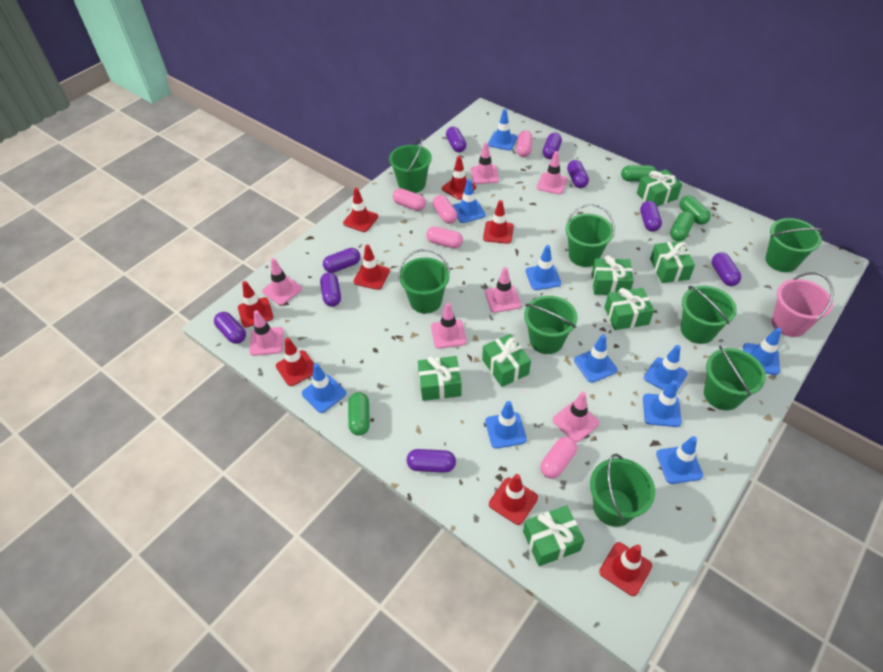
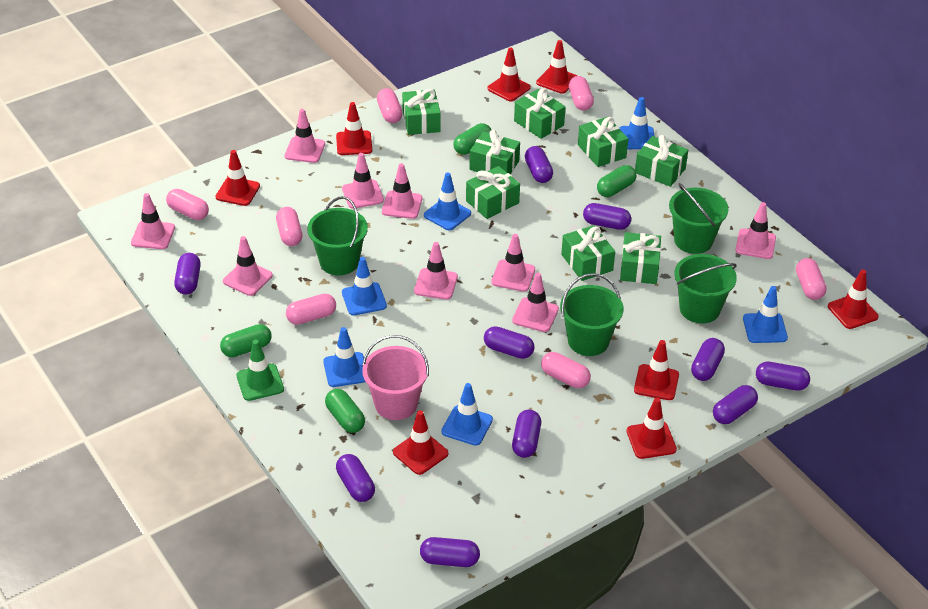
blue traffic cone: [302,363,346,413] [452,179,485,223] [485,401,527,449] [488,109,518,151] [526,245,561,290] [574,334,617,383] [643,380,682,427] [644,345,687,392] [656,436,703,484] [743,328,782,375] = 10 -> [323,327,365,387] [342,257,387,316] [424,173,471,230] [441,383,493,446] [620,97,655,149] [743,286,788,343] = 6
green bucket: [389,138,432,193] [399,249,450,313] [524,296,578,354] [565,204,615,267] [590,454,655,527] [681,286,737,344] [704,346,766,410] [765,218,825,272] = 8 -> [307,196,368,275] [560,273,623,356] [669,183,728,254] [674,254,737,324] = 4
green gift: [418,356,462,401] [482,334,531,387] [523,505,585,566] [592,255,634,295] [605,288,654,330] [637,169,682,207] [650,241,695,283] = 7 -> [402,89,441,135] [466,166,520,219] [469,130,520,174] [514,88,566,139] [561,225,615,281] [578,117,628,167] [620,232,661,284] [635,135,688,187] = 8
green traffic cone: none = 0 -> [236,340,284,401] = 1
pink capsule: [393,188,426,211] [426,226,463,248] [433,195,458,224] [516,130,533,157] [540,437,577,479] = 5 -> [166,189,209,220] [276,207,302,246] [286,294,336,325] [377,88,403,123] [541,352,591,388] [569,76,594,111] [796,258,827,300] = 7
pink traffic cone: [249,310,284,356] [262,258,302,305] [431,303,466,349] [471,143,499,184] [485,267,521,313] [537,151,567,194] [553,392,600,442] = 7 -> [131,193,175,249] [223,236,273,296] [284,109,325,163] [342,153,384,209] [382,163,422,219] [414,242,458,300] [491,234,535,292] [512,273,559,332] [735,202,776,259] = 9
purple capsule: [214,312,246,344] [320,272,341,307] [323,248,360,273] [407,449,456,473] [446,126,467,152] [543,133,562,159] [567,160,589,188] [640,201,662,232] [712,252,741,286] = 9 -> [174,253,201,295] [336,454,375,502] [420,537,480,567] [484,326,535,359] [512,410,541,458] [525,146,553,183] [583,203,631,230] [691,338,725,381] [713,385,758,424] [756,362,810,391] = 10

